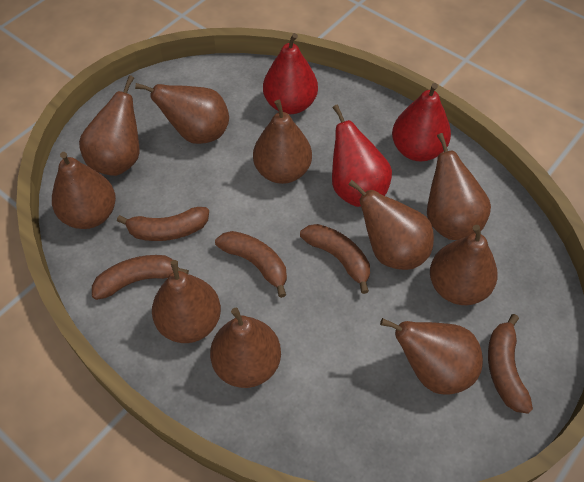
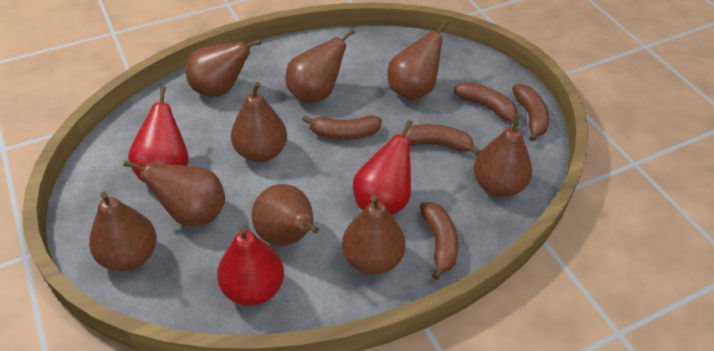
brown pear: [52,152,116,229] [79,75,139,176] [135,83,229,144] [152,260,221,343] [210,308,281,388] [253,100,312,184] [348,180,434,270] [380,318,483,395] [427,133,491,240] [430,225,497,305] = 10 -> [89,192,157,271] [123,160,225,226] [186,39,261,97] [231,82,287,162] [252,184,319,246] [286,29,355,103] [342,195,405,275] [387,20,448,100] [474,114,532,197] = 9

